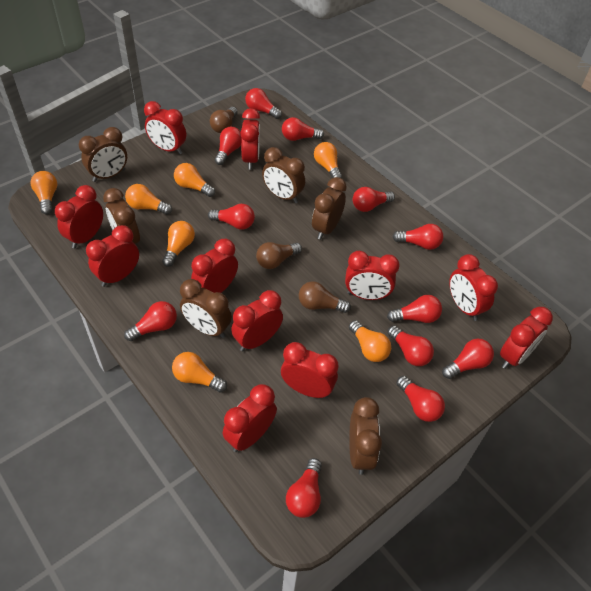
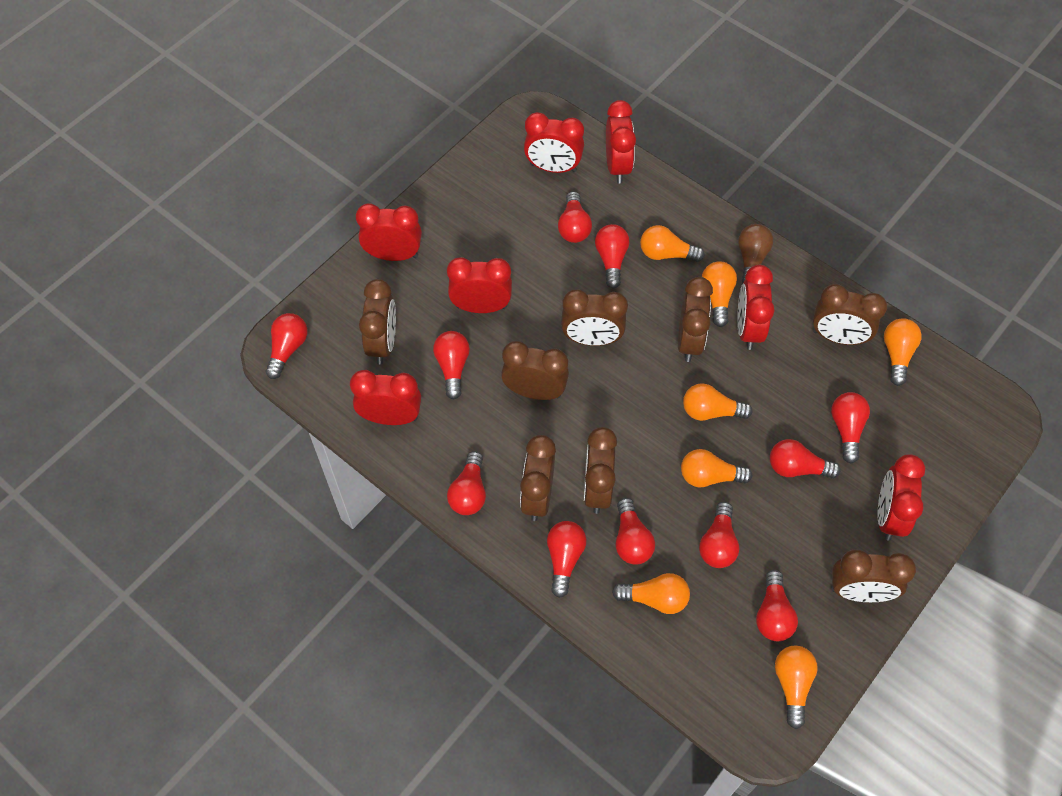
brown clock: [79,127,127,182] [103,188,140,244] [180,279,232,338] [262,147,305,203] [312,177,347,240] [349,397,382,475] = 6 -> [359,279,396,365] [501,341,569,400] [520,435,556,521] [561,289,628,346] [584,427,617,514] [678,277,713,362] [813,284,887,345] [831,549,916,602] = 8
brown light bulb: [210,107,237,133] [256,242,302,269] [299,281,351,313] = 3 -> [738,224,773,283] = 1
red clock: [55,185,103,249] [86,225,139,287] [144,101,186,154] [191,239,238,293] [223,384,277,452] [231,290,283,351] [240,108,260,170] [281,342,339,398] [345,251,400,300] [449,254,498,321] [500,307,553,369] = 11 -> [350,370,421,425] [356,204,422,261] [447,257,512,313] [524,112,584,173] [606,100,636,184] [737,265,774,350] [877,454,925,541] = 7
red light bulb: [124,301,177,341] [208,204,255,230] [215,127,241,165] [245,88,282,119] [282,117,324,141] [286,458,322,518] [353,187,395,212] [387,295,442,323] [388,325,434,366] [392,224,443,250] [397,376,445,422] [442,339,494,379] = 12 -> [265,313,308,379] [433,331,470,399] [447,451,486,515] [547,521,587,598] [558,191,592,243] [595,224,629,289] [615,498,655,565] [699,502,739,568] [756,570,798,641] [770,439,841,479] [831,392,870,464] = 11

